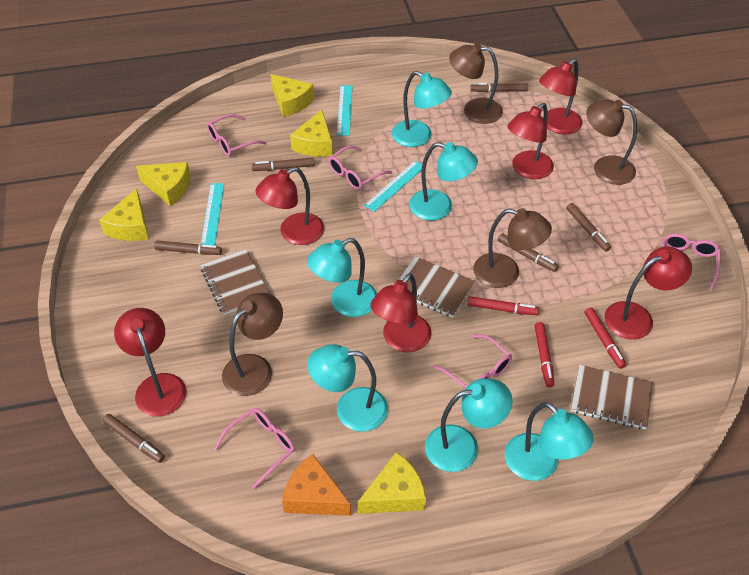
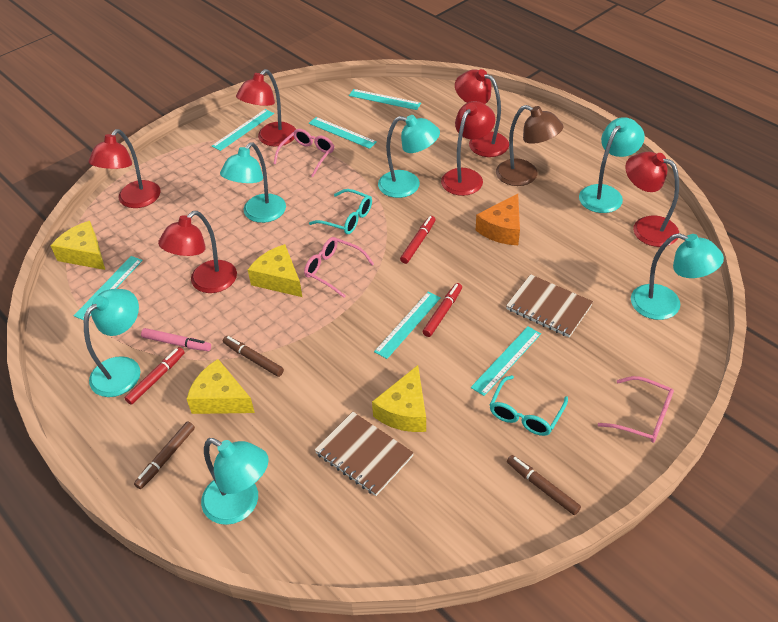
brown lamp: [222,293,283,396] [449,43,503,124] [473,208,552,288] [586,99,637,185] = 4 -> [496,105,564,186] = 1
brown marker: [103,414,165,463] [154,241,222,255] [252,158,314,171] [470,83,528,92] [498,233,559,272] [566,203,611,252] = 6 -> [134,421,195,489] [223,336,284,377] [507,455,581,515] = 3
brown notebook: [201,249,269,315] [399,256,475,318] [571,365,653,430] = 3 -> [314,412,414,496] [506,274,593,337] = 2
pink glasses: [207,114,267,156] [214,408,295,489] [328,145,392,190] [434,334,512,388] [661,233,721,291] = 5 -> [273,129,334,177] [304,237,374,298] [598,376,674,443] = 3
pink marker: none = 0 -> [141,328,211,351] = 1
turquoise glasses: none = 0 -> [309,189,372,234] [489,375,568,436] = 2
turquoise ruler: [201,183,224,245] [337,85,353,136] [364,161,422,212] = 3 -> [74,256,143,320] [212,109,274,151] [309,117,377,149] [349,89,421,110] [374,292,441,359] [471,326,541,396] = 6
yellow cheese: [99,188,149,241] [136,162,191,206] [270,74,314,117] [290,110,333,157] [358,452,426,514] = 5 -> [50,221,105,270] [187,359,255,414] [248,244,302,297] [372,365,426,432] = 4

